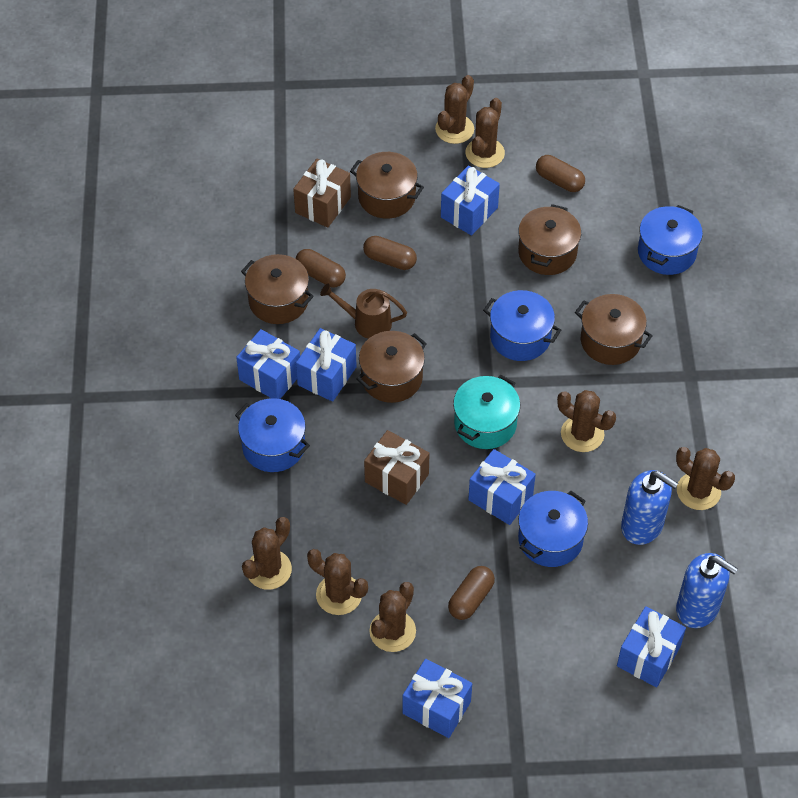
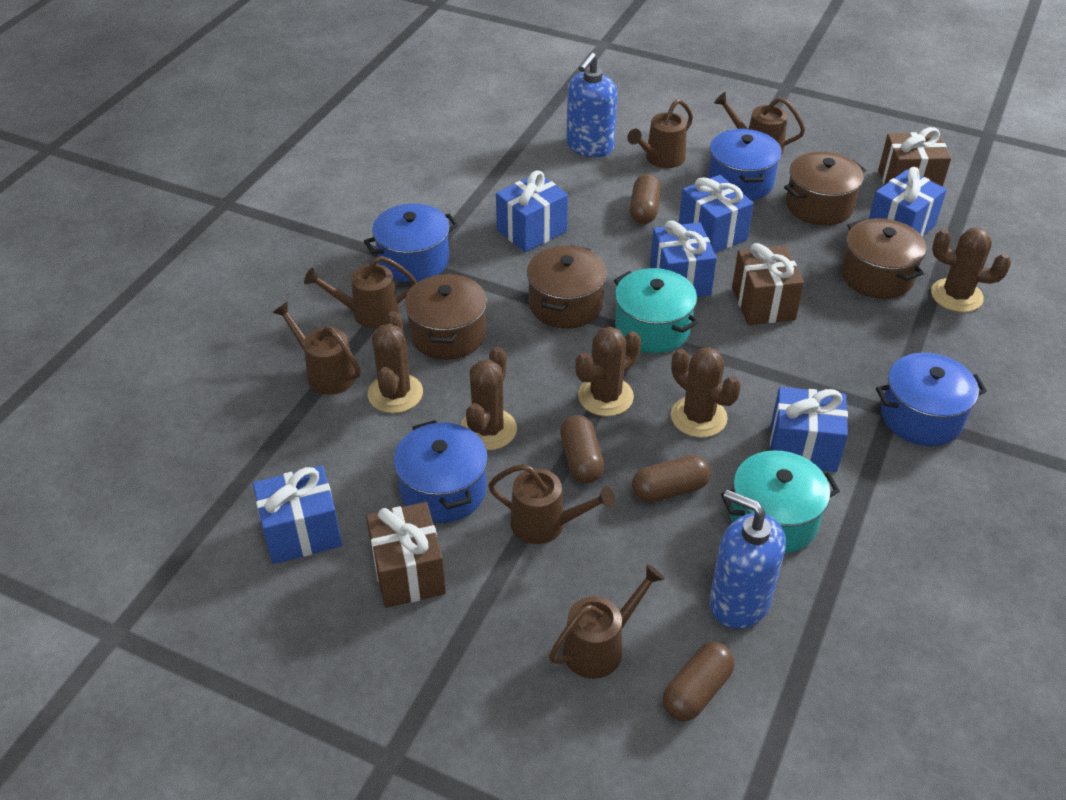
brown cactus: [242,517,292,590] [307,549,368,615] [369,582,416,652] [435,75,474,144] [466,98,505,168] [557,390,616,452] [676,447,735,510] = 7 -> [368,311,423,413] [461,347,517,450] [575,327,641,416] [671,347,741,438] [931,228,1011,312] = 5
brown gift: [293,159,351,228] [364,430,430,505] = 2 -> [366,502,446,608] [732,243,804,325] [878,127,951,187] = 3
brown pot: [241,254,314,324] [350,152,424,219] [356,331,427,403] [518,204,581,275] [575,294,653,365] = 5 -> [405,273,487,360] [527,245,607,329] [784,151,866,225] [841,218,926,299] = 4
brown watering can: [320,283,407,339] = 1 -> [273,302,361,395] [304,256,416,328] [488,464,615,544] [549,564,665,679] [627,99,693,168] [714,92,805,156] = 6
turquoise pot: [453,375,520,449] = 1 -> [614,268,699,353] [721,450,840,554] = 2

